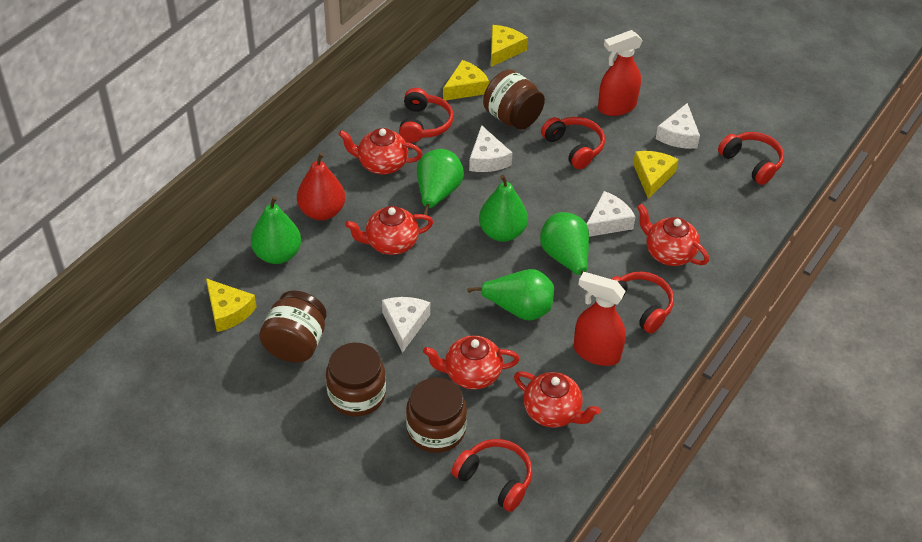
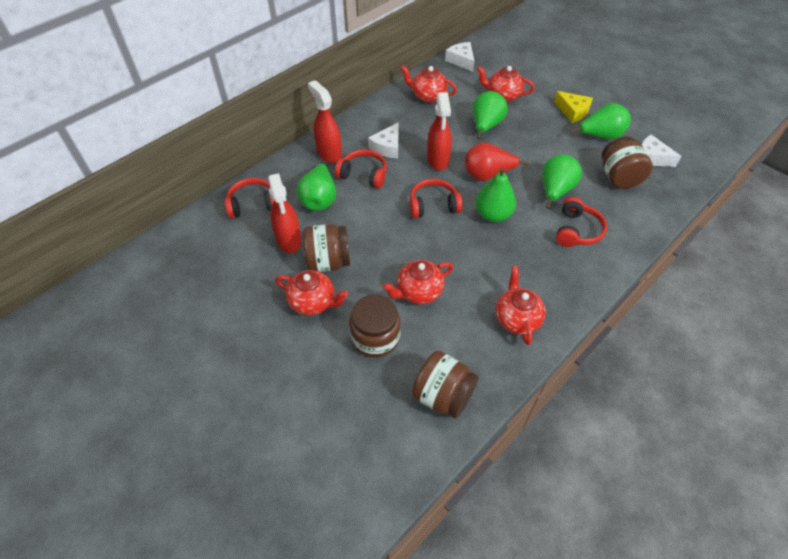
red headphones: [399,88,454,143] [452,439,532,512] [541,117,605,169] [611,272,674,334] [718,132,784,185] = 5 -> [225,178,274,219] [335,149,387,189] [410,179,463,218] [556,197,607,247] = 4
red spray bottle: [574,272,626,366] [598,30,643,116] = 2 -> [268,173,302,253] [308,80,342,163] [427,92,452,170] = 3
white cheese: [382,297,430,353] [469,125,512,172] [587,191,635,237] [656,103,700,149] = 4 -> [368,122,399,158] [445,42,475,72] [642,135,681,167] = 3
yellow cheese: [206,278,257,332] [443,60,489,101] [491,25,528,67] [633,151,679,199] = 4 -> [554,91,593,123] = 1

